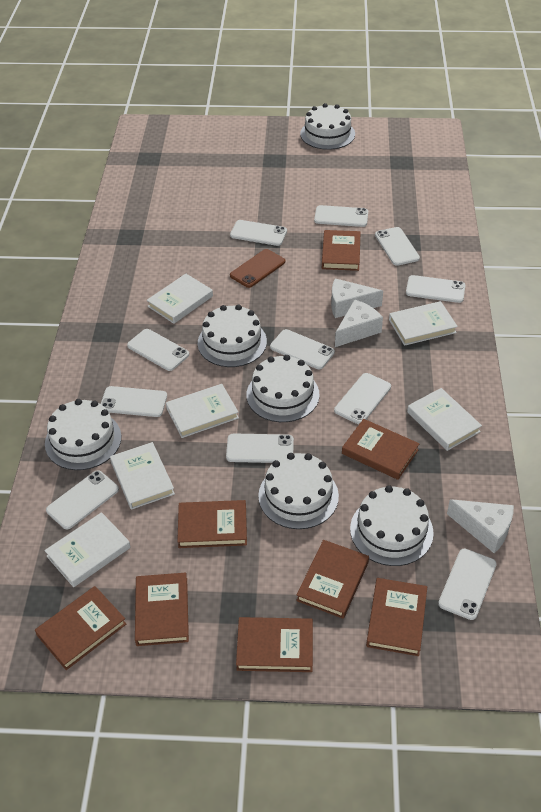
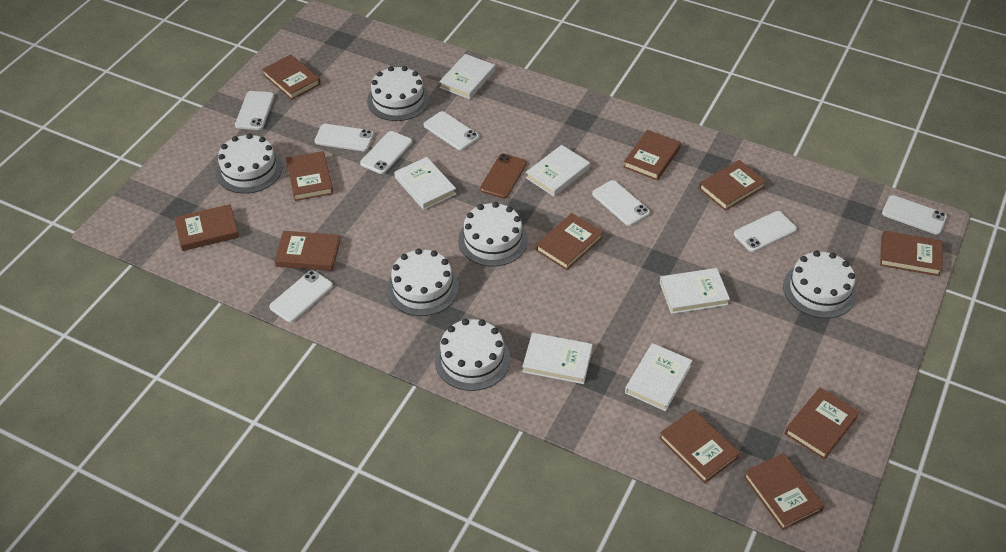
brown book: [35,586,126,670] [135,573,189,646] [177,500,247,548] [236,617,313,672] [296,540,369,619] [322,230,361,271] [342,419,419,480] [366,578,427,656] = 8 -> [174,204,239,251] [262,54,321,100] [274,231,340,271] [286,151,333,201] [536,213,603,270] [623,130,681,181] [659,409,740,483] [699,160,766,211] [743,453,824,531] [784,388,860,460] [880,231,942,276] = 11
white cheese: [331,278,383,318] [335,299,383,347] [447,499,514,553] = 3 -> none = 0
white phone: [46,470,119,529] [101,386,167,417] [127,329,189,371] [226,433,294,463] [230,220,287,246] [270,329,335,369] [314,205,368,227] [334,373,391,424] [375,227,420,266] [406,275,465,303] [438,548,497,620] = 11 -> [235,91,274,130] [269,270,333,322] [314,124,374,151] [360,131,412,174] [424,111,479,151] [592,180,650,226] [734,211,797,252] [882,195,947,235] = 8

